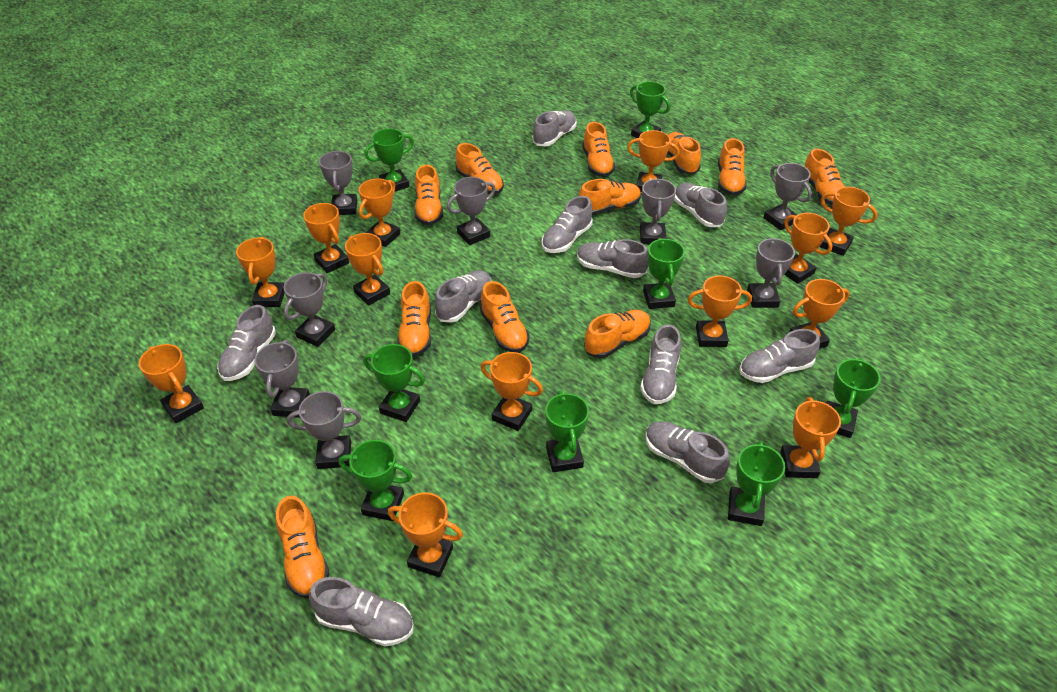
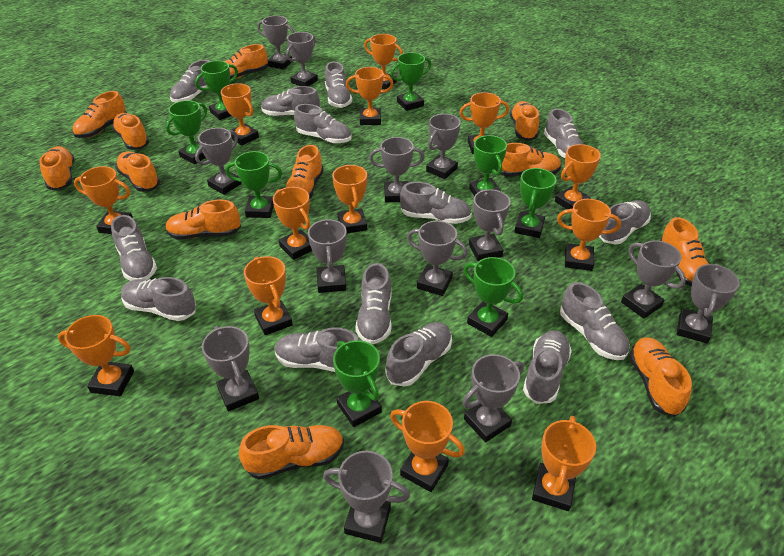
grey shoe: [217,305,276,381] [309,577,414,647] [435,270,491,323] [532,110,577,146] [542,196,593,253] [577,239,648,278] [640,324,681,404] [645,421,730,483] [674,183,727,227] [739,329,820,383] = 10 -> [111,215,157,281] [121,277,196,321] [170,60,210,102] [261,86,320,117] [275,327,359,372] [294,104,352,143] [325,62,352,108] [355,263,391,344] [385,322,452,387] [400,182,472,224] [523,330,572,404] [544,109,583,158] [560,282,630,360] [599,200,651,244] = 14
grey trophy: [254,340,310,418] [284,272,335,347] [287,391,361,469] [319,151,357,215] [447,177,496,245] [640,178,676,244] [747,237,795,308] [763,163,812,230] = 8 -> [195,128,242,195] [202,326,259,412] [257,16,294,70] [286,32,318,87] [308,218,347,293] [323,451,410,543] [369,137,425,202] [407,221,468,296] [426,114,461,179] [462,354,524,442] [469,189,511,261] [621,240,686,319] [677,264,740,344] = 13
orange shoe: [276,496,330,598] [397,281,431,357] [414,165,443,225] [456,143,504,194] [480,281,530,353] [579,179,641,215] [582,122,615,177] [584,310,651,358] [667,132,701,175] [718,138,747,196] [805,149,845,205] = 11 -> [39,146,74,190] [72,91,127,138] [112,113,149,150] [115,151,160,192] [165,200,241,240] [224,44,268,79] [239,425,344,480] [285,145,324,199] [497,143,561,176] [510,101,539,141] [629,337,692,417] [660,217,709,287] = 12

